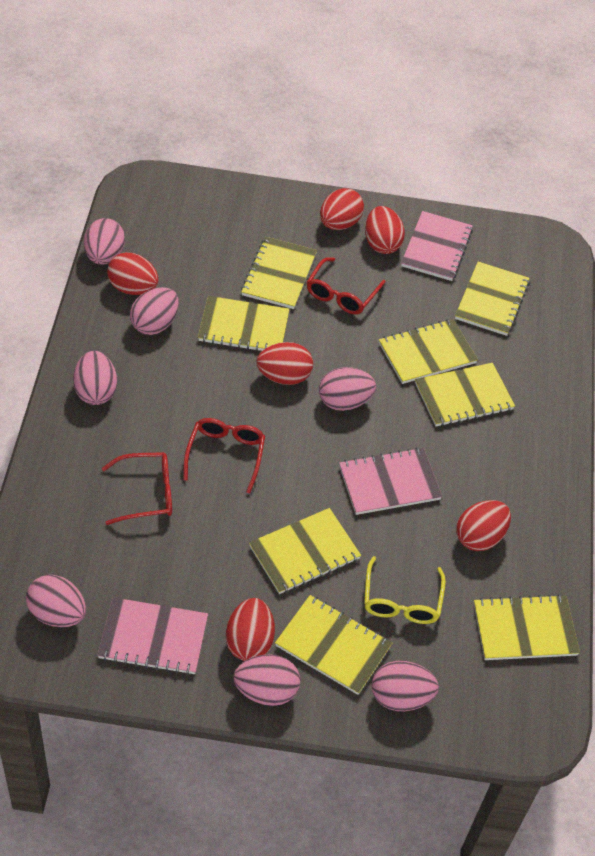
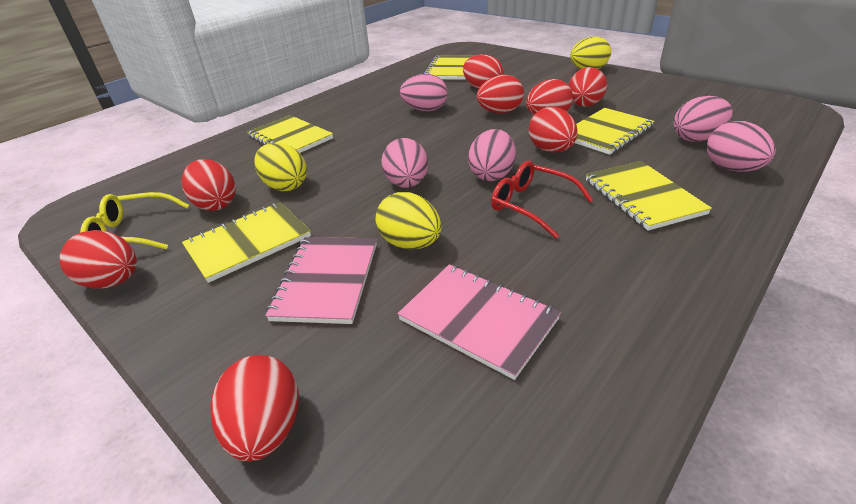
pink egg: [26,575,86,627] [73,351,117,405] [84,218,125,265] [130,287,179,335] [234,654,300,706] [319,367,376,411] [372,661,439,711] = 7 -> [381,138,428,188] [400,74,448,111] [468,129,516,181] [674,96,733,142] [707,121,776,172] = 5
pink notebook: [97,597,208,675] [339,448,442,515] [401,211,473,281] = 3 -> [265,237,377,324] [397,264,561,380] = 2
red egg: [107,252,158,295] [226,598,275,661] [257,342,313,385] [320,188,364,230] [365,206,405,254] [456,500,511,551] = 6 -> [60,230,137,288] [182,159,236,211] [210,355,299,461] [463,54,504,89] [477,75,524,114] [526,79,573,115] [529,107,578,153] [569,67,607,107] = 8
red glasses: [102,452,172,525] [183,418,265,494] [307,257,385,315] = 3 -> [491,161,593,239] = 1
yellow egg: none = 0 -> [254,143,307,191] [376,192,441,249] [570,37,611,69] = 3
yellow notebook: [198,296,290,351] [241,237,317,309] [249,508,361,594] [275,595,392,695] [379,319,478,384] [415,363,515,427] [455,261,530,336] [474,594,580,660] = 8 -> [182,202,311,283] [247,115,333,153] [424,55,472,80] [575,108,654,155] [586,161,712,231] = 5

